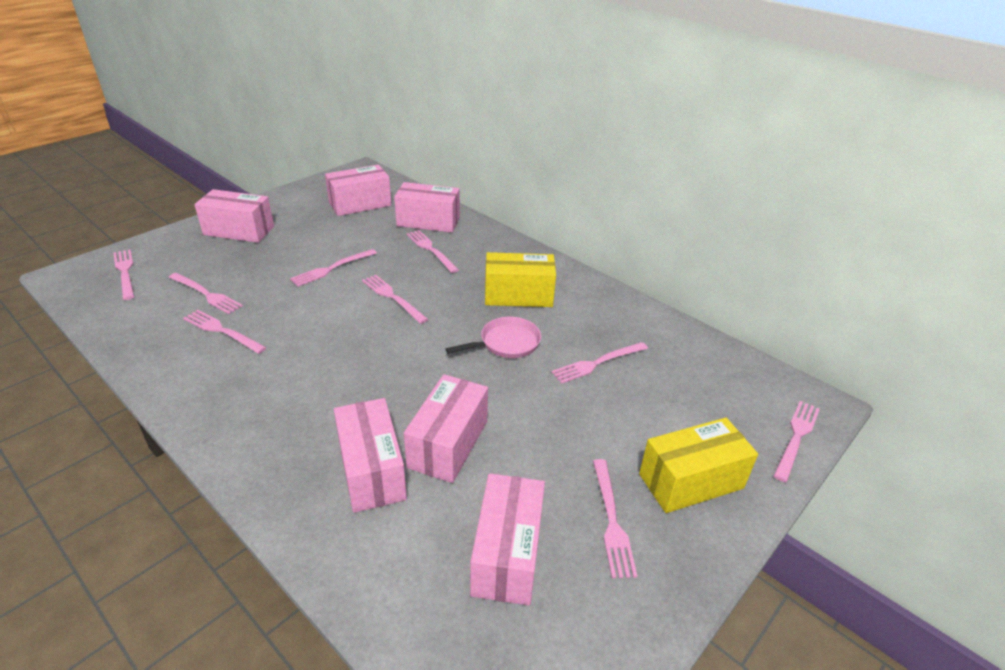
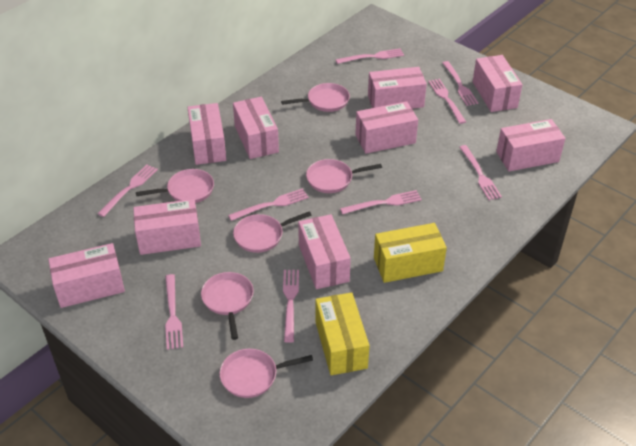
pink box: [194,189,274,243] [325,165,391,216] [334,398,407,513] [394,182,460,232] [404,374,488,483] [470,473,545,605] = 6 -> [48,243,125,308] [133,199,201,255] [187,103,226,165] [233,97,279,159] [298,214,351,289] [355,101,418,154] [368,67,427,109] [473,55,523,112] [496,119,565,171] = 9
pink pan: [446,317,541,358] = 1 -> [136,169,214,203] [201,272,254,340] [220,349,313,398] [233,211,312,253] [281,83,350,112] [306,159,382,193] = 6

